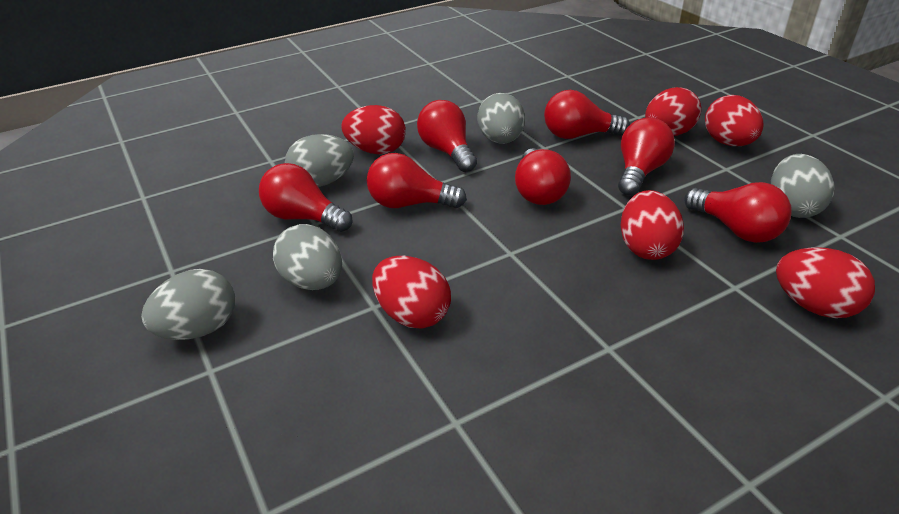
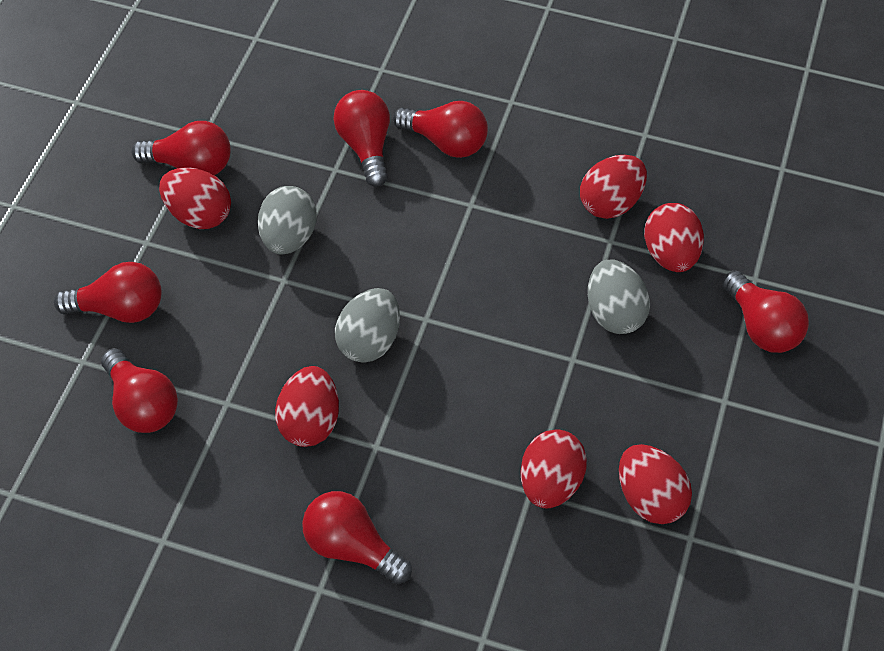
grey egg: [141,269,235,340] [273,224,342,290] [285,134,354,187] [477,93,525,144] [771,154,834,218] = 5 -> [258,186,317,255] [335,288,400,363] [588,260,650,334] = 3

